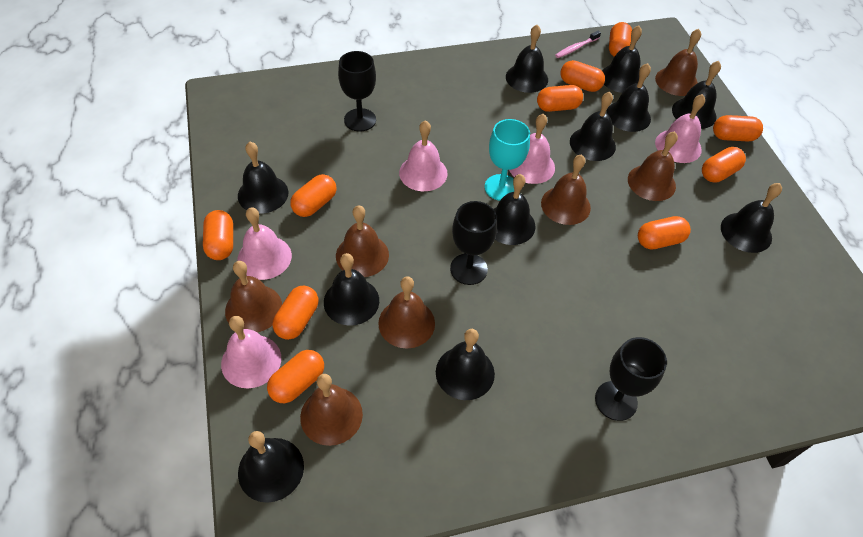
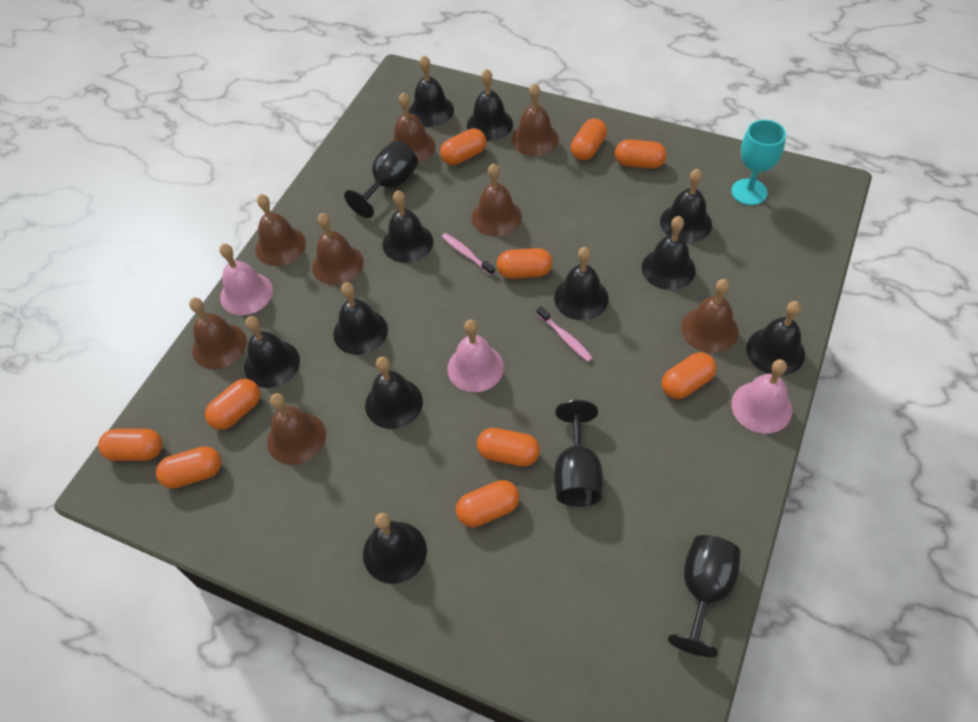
brown bell: [225,261,282,333] [300,374,363,446] [336,205,389,277] [378,276,435,348] [541,154,591,225] [628,131,678,201] [655,29,701,96] = 7 -> [189,298,247,369] [255,194,306,266] [267,393,326,465] [312,213,363,285] [391,93,436,163] [472,163,522,236] [511,84,559,156] [682,279,738,353] = 8
pink bell: [221,316,281,388] [237,207,292,280] [399,121,448,191] [509,114,555,184] [655,94,705,163] = 5 -> [219,244,273,315] [447,319,504,392] [731,359,792,434] = 3
pink toothbrush: [555,31,601,58] = 1 -> [442,233,495,276] [537,306,593,362] = 2

